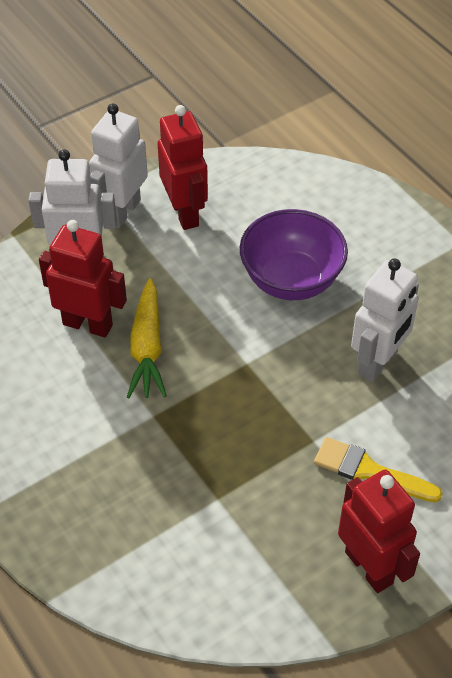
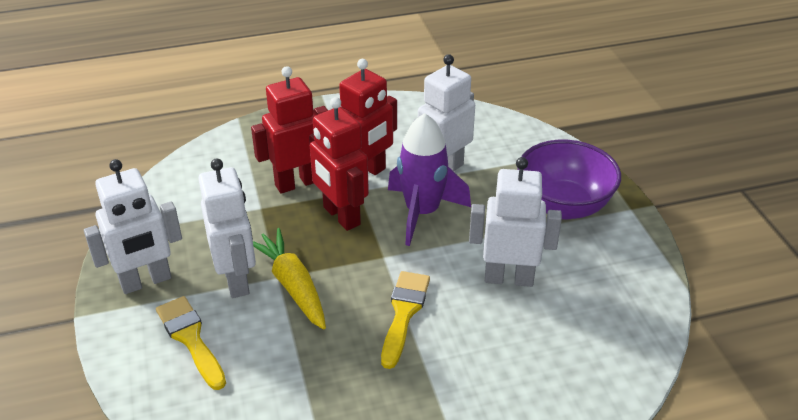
purple rocket: none = 0 -> [388,113,471,246] = 1
white robot: [28,149,117,245] [89,103,148,228] [351,258,419,382] = 3 -> [84,159,182,294] [198,158,256,298] [413,54,475,171] [469,157,562,287] = 4
yellow brush: [314,437,443,503] = 1 -> [156,296,226,390] [381,271,430,369] = 2

